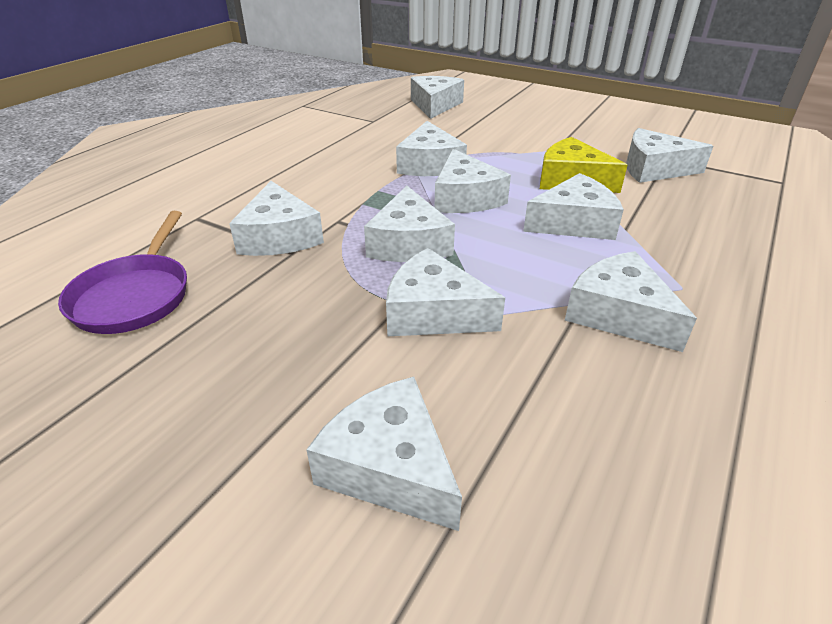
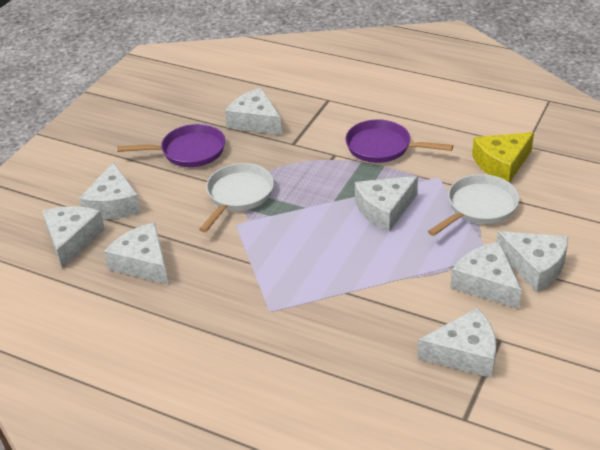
purple pan: [58,211,187,334] = 1 -> [117,124,225,167] [345,119,453,163] = 2
white cheese: [229,181,324,256] [306,377,462,531] [364,186,455,262] [386,248,505,336] [396,121,467,176] [411,76,464,119] [434,149,511,213] [523,173,624,240] [565,251,697,352] [626,128,713,183] = 10 -> [42,206,105,268] [79,162,141,219] [104,222,168,284] [225,88,282,135] [355,176,418,232] [417,308,496,378] [451,242,522,309] [497,231,568,292] = 8
white pan: none = 0 -> [199,163,274,232] [428,174,519,236] = 2

